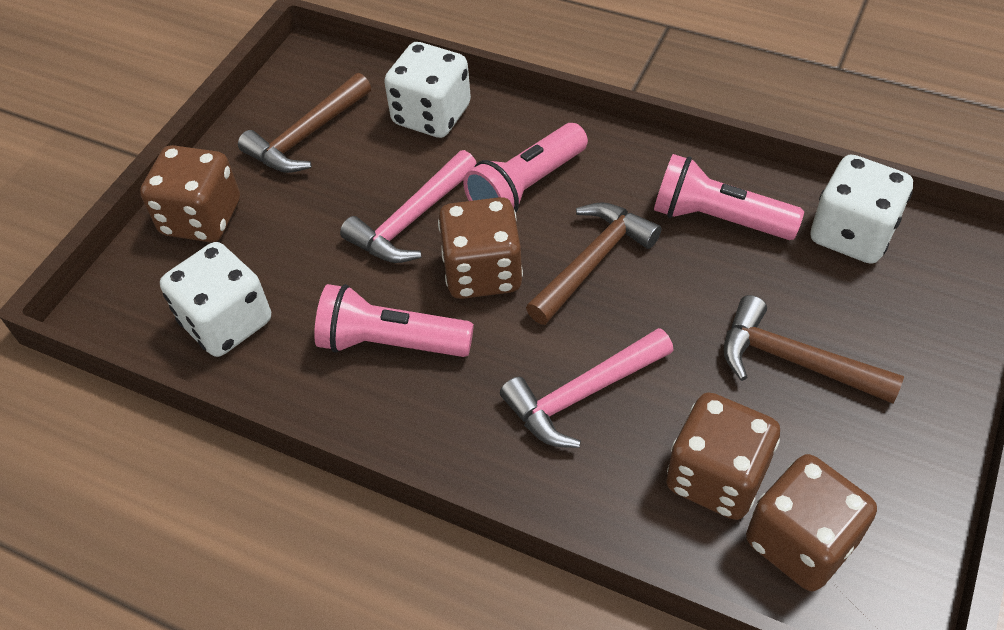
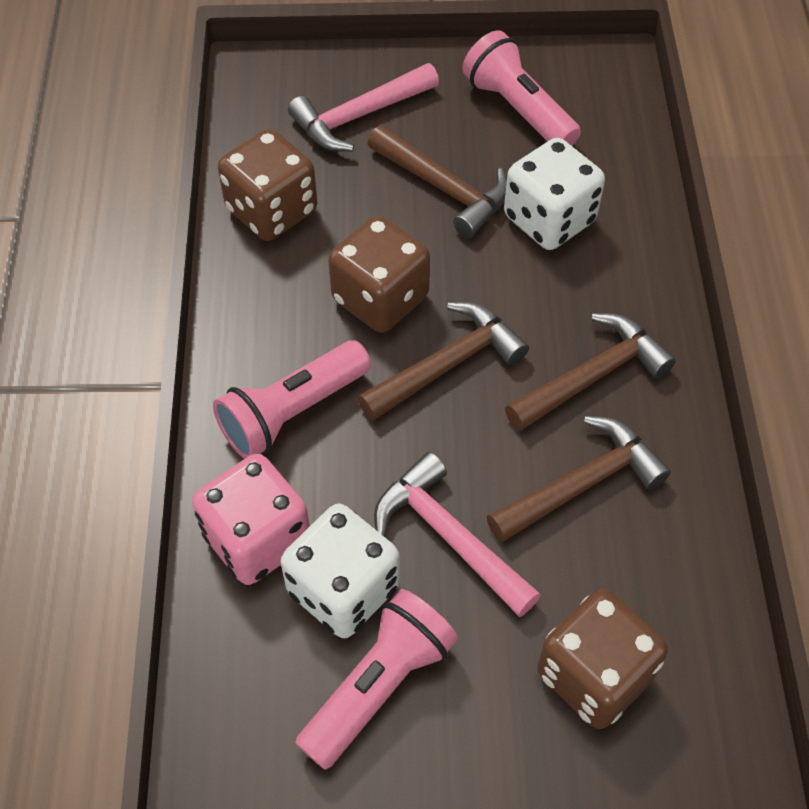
brown dice: [140,145,240,242] [438,197,523,299] [666,392,780,520] [746,454,877,592] = 4 -> [218,129,317,241] [328,216,430,333] [537,589,668,729] = 3
brown hammer: [238,73,371,173] [526,202,661,325] [724,295,904,404] = 3 -> [358,302,529,421] [368,125,507,238] [487,416,671,542] [505,313,676,431] = 4
pink dice: none = 0 -> [192,454,310,585] = 1
white dice: [160,242,271,357] [384,42,471,138] [811,155,913,264] = 3 -> [281,504,400,638] [504,138,605,250] = 2

